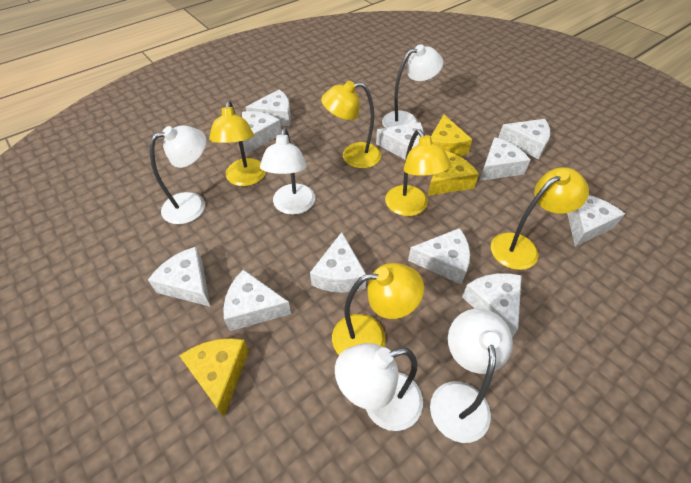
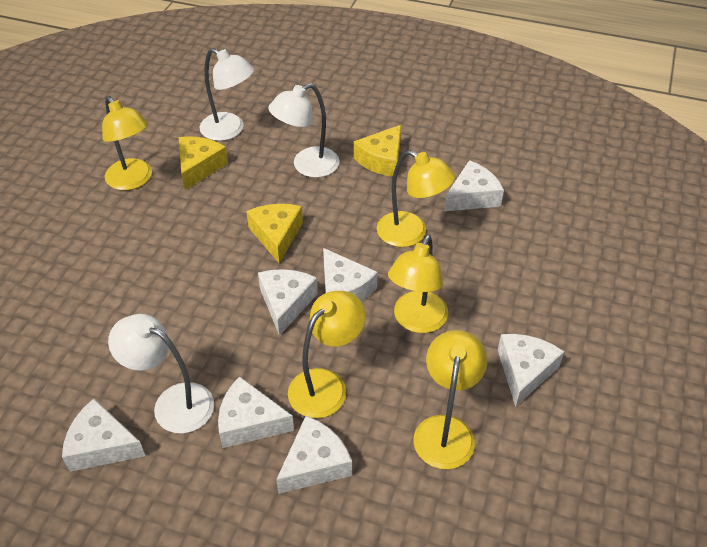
white cheese: [148,247,211,307] [223,270,291,331] [242,111,281,154] [246,89,291,126] [310,232,366,293] [376,122,423,159] [408,228,470,285] [462,273,522,338] [479,137,530,181] [498,119,550,159] [567,195,625,246] = 11 -> [62,399,145,472] [218,376,294,448] [258,269,318,336] [276,416,352,494] [323,248,378,302] [444,160,504,211] [498,334,565,407] = 7
white lamp: [150,125,206,224] [260,128,315,215] [335,343,423,431] [382,44,443,128] [430,309,513,443] = 5 -> [108,314,214,433] [200,48,254,141] [268,83,340,178] = 3

